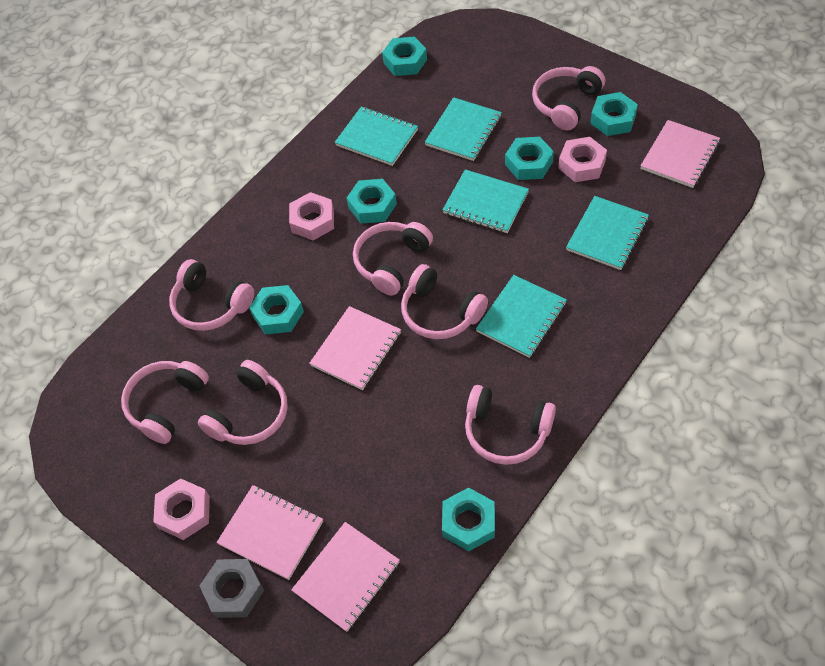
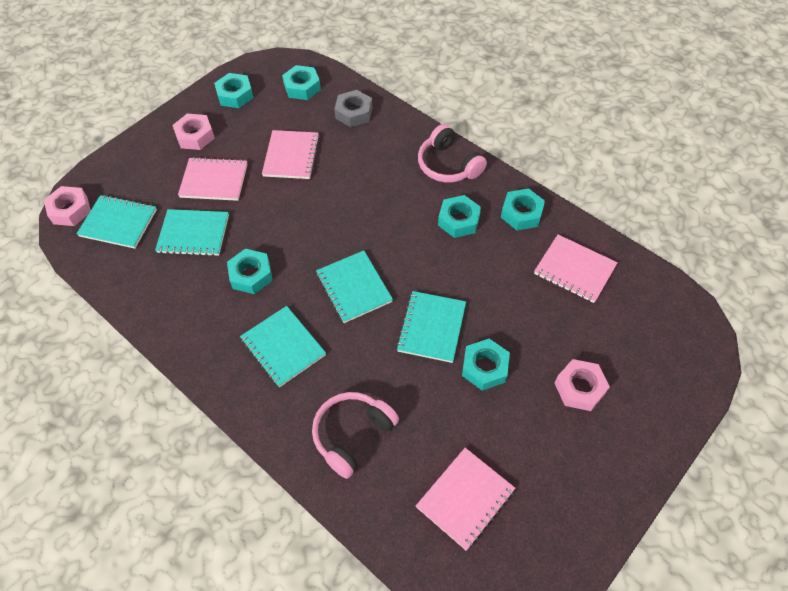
pink headphones: [121,361,209,444] [169,259,254,331] [198,360,288,445] [353,222,433,296] [401,264,488,339] [465,385,556,465] [532,66,605,130] = 7 -> [312,392,399,479] [418,124,487,182] = 2

